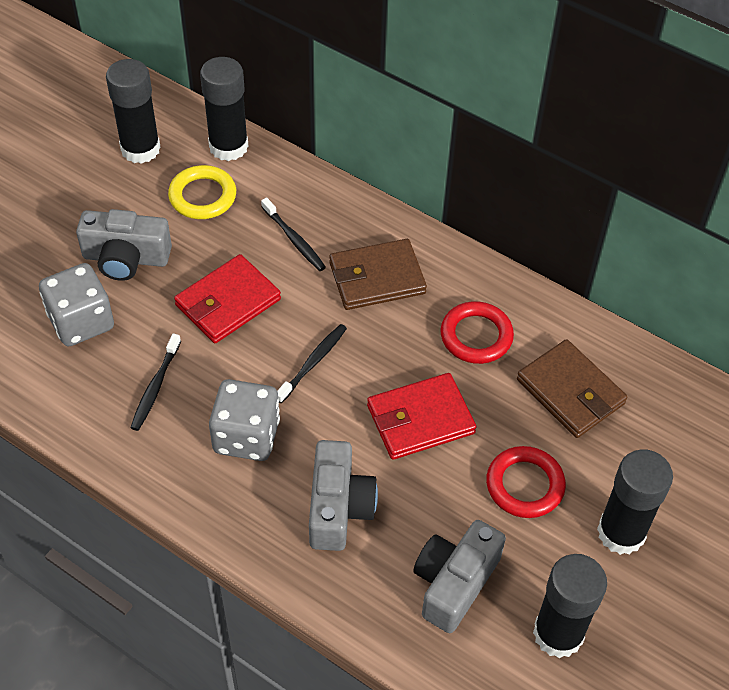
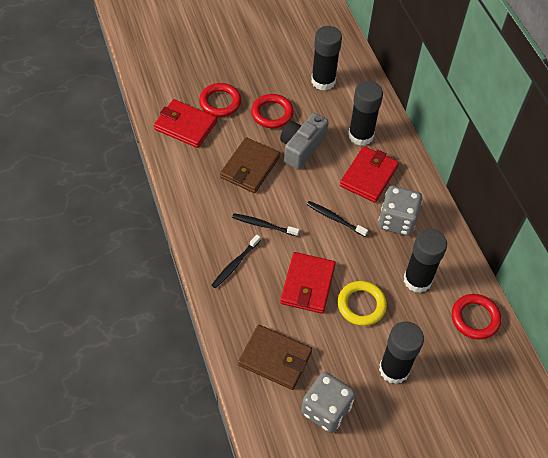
grey camera: [76,209,172,281] [309,440,378,551] [414,520,506,633] = 3 -> [280,113,328,170] = 1
red ring: [440,301,514,364] [486,446,566,518] = 2 -> [199,83,241,117] [251,94,294,128] [452,294,501,340] = 3
red wallet: [174,254,281,343] [367,373,476,460] = 2 -> [154,99,217,148] [280,252,336,314] [340,146,399,203] = 3

